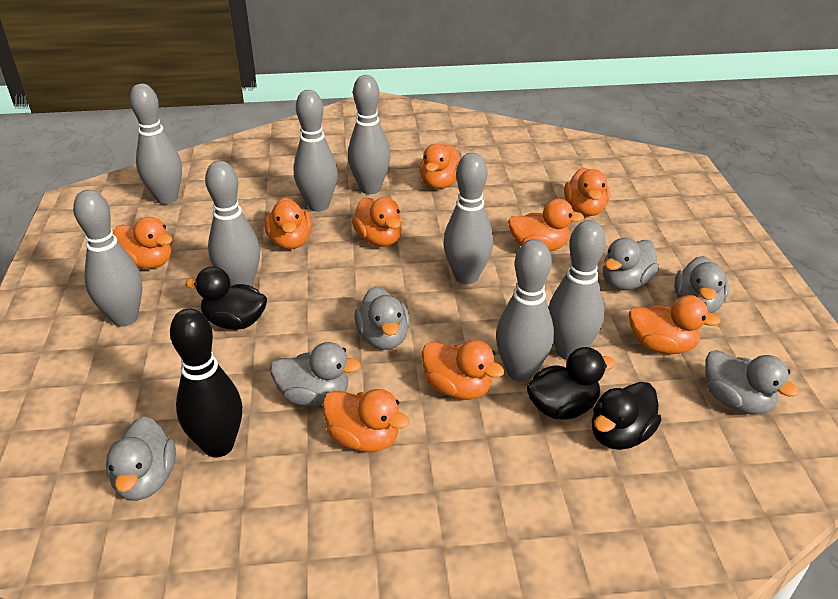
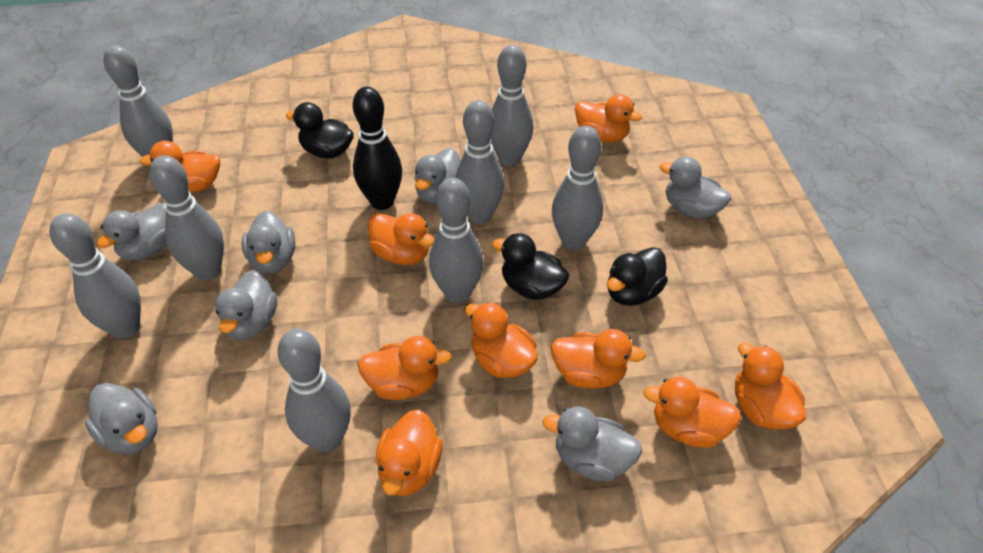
grey duck: [106,416,176,501] [270,342,361,406] [354,287,410,350] [603,238,659,290] [674,256,729,313] [705,350,799,415] = 6 -> [85,383,158,454] [97,203,167,261] [215,270,277,340] [242,211,295,274] [415,148,461,203] [543,406,642,481] [659,157,731,219] = 7

